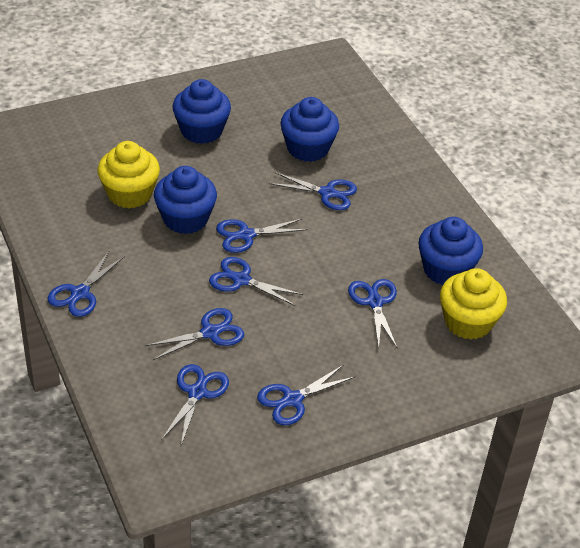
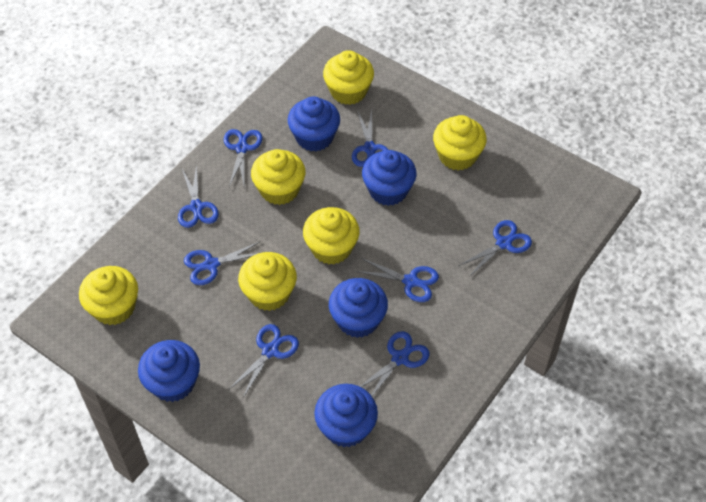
blue cupcake: [154,166,217,234] [172,79,231,144] [280,97,339,162] [418,217,483,285] = 4 -> [138,340,200,402] [288,96,340,152] [314,384,378,447] [329,278,388,338] [362,150,417,206] = 5
yellow cupcake: [97,141,160,208] [440,268,507,340] = 2 -> [79,266,138,325] [238,252,297,311] [251,149,305,205] [303,207,360,264] [323,50,374,105] [433,115,487,170] = 6

